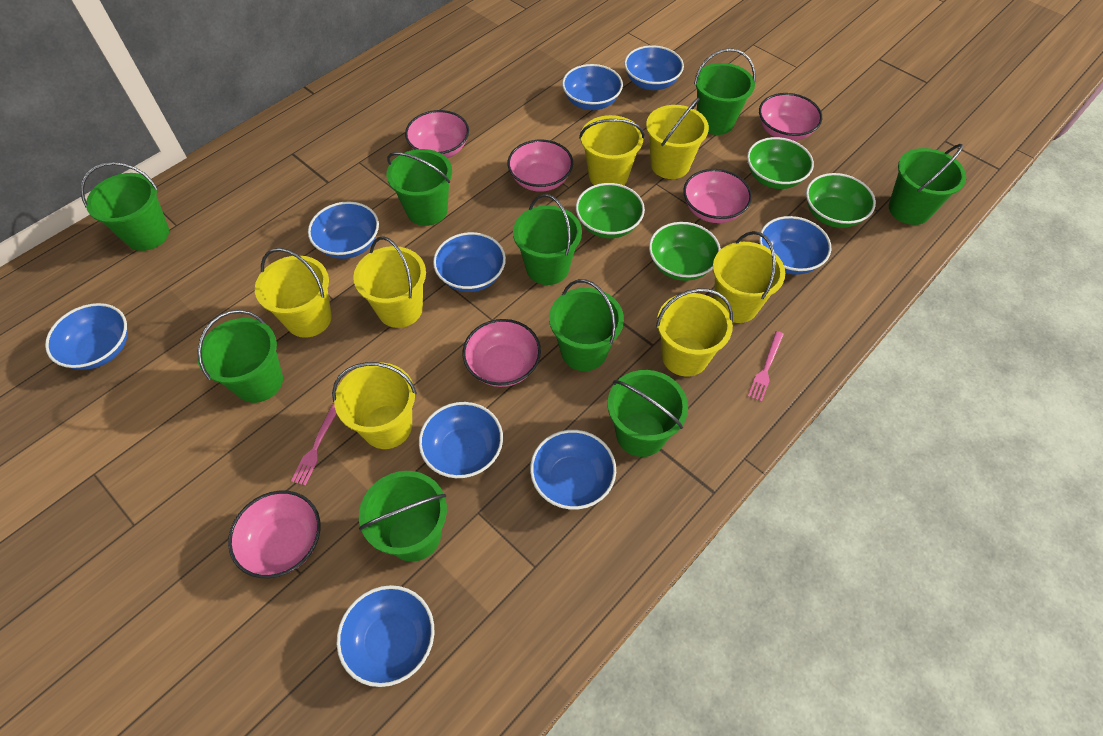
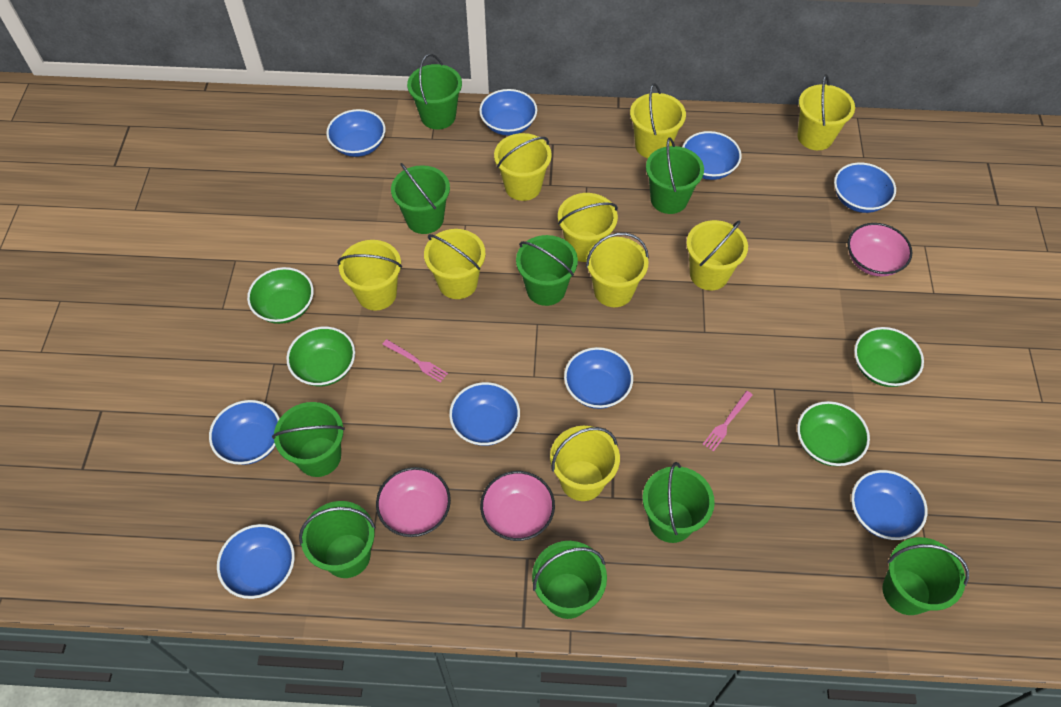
pink bowl: [228,490,320,578] [405,110,469,158] [463,319,541,387] [508,140,573,192] [683,169,752,223] [759,93,822,141] = 6 -> [376,467,451,537] [480,471,555,541] [847,223,913,276] = 3
yellow bucket: [255,248,332,338] [332,362,417,449] [353,236,426,328] [579,115,645,185] [646,98,709,179] [656,288,733,377] [713,231,785,323] = 7 -> [337,240,402,311] [424,229,485,299] [494,133,552,201] [550,426,620,501] [558,193,618,262] [586,232,649,307] [630,83,686,158] [686,220,748,290] [798,74,855,150] = 9

